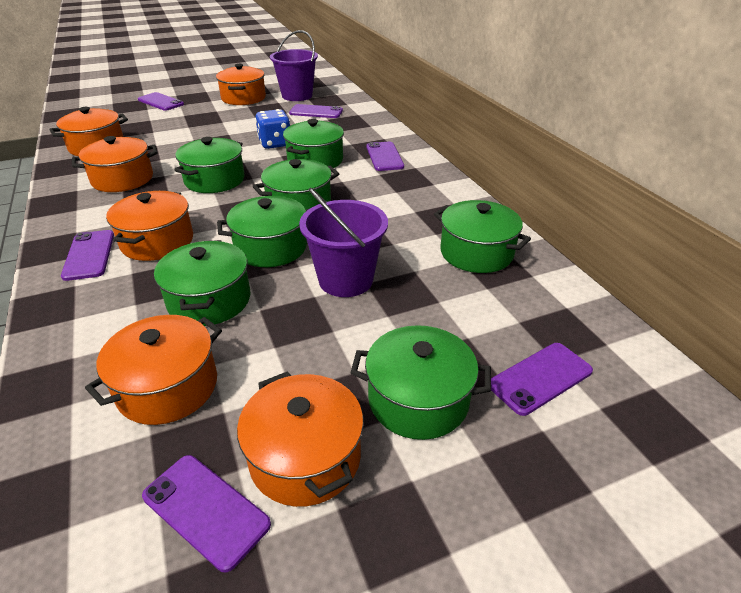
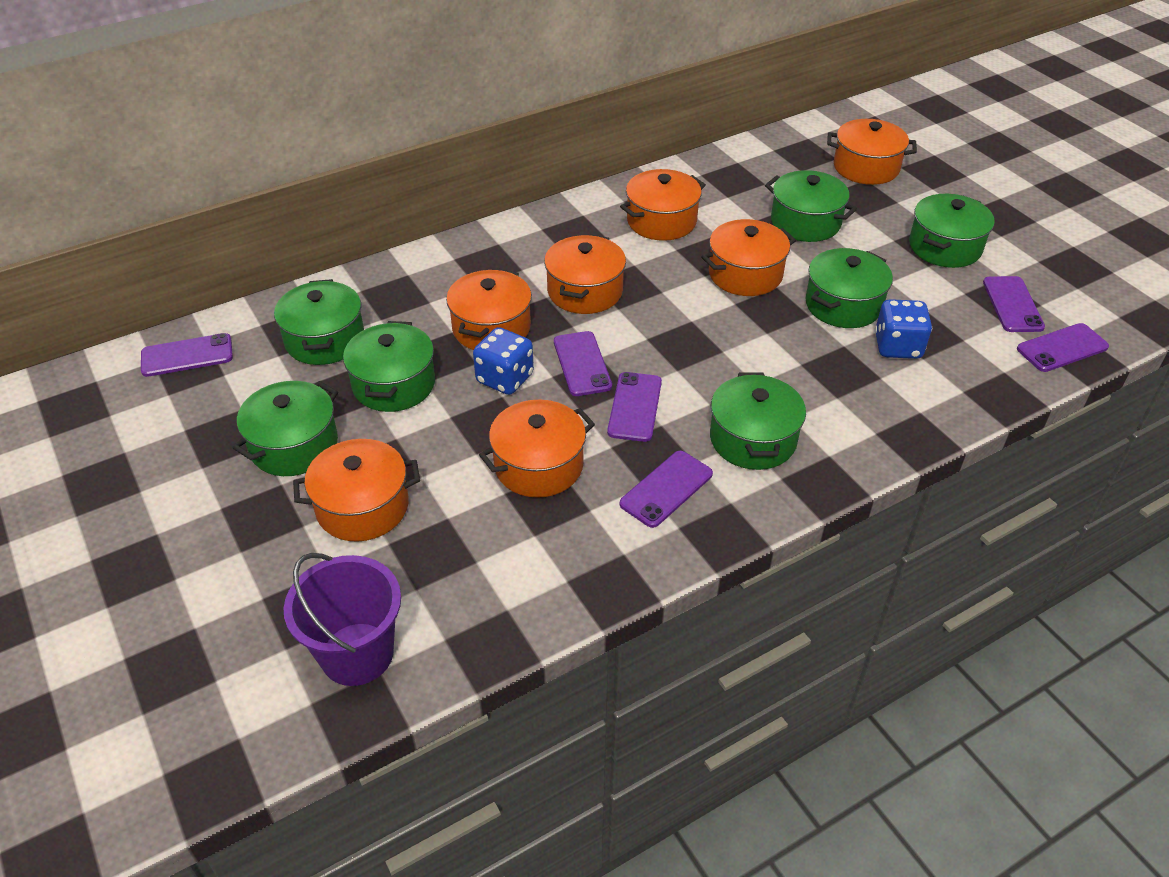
blue dice: [255,109,290,149] = 1 -> [473,327,534,395] [875,299,932,359] = 2
orange pot: [49,107,128,156] [72,136,158,192] [85,315,222,425] [106,191,193,261] [216,64,266,105] [237,371,364,507] = 6 -> [293,439,420,542] [446,268,532,350] [479,400,595,498] [544,234,626,314] [620,169,706,241] [701,219,796,296] [827,119,917,185] = 7
purple bucket: [270,30,318,101] [299,188,388,297] = 2 -> [283,553,401,686] = 1

